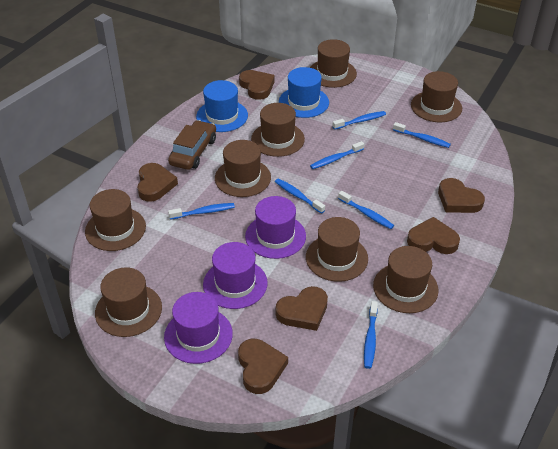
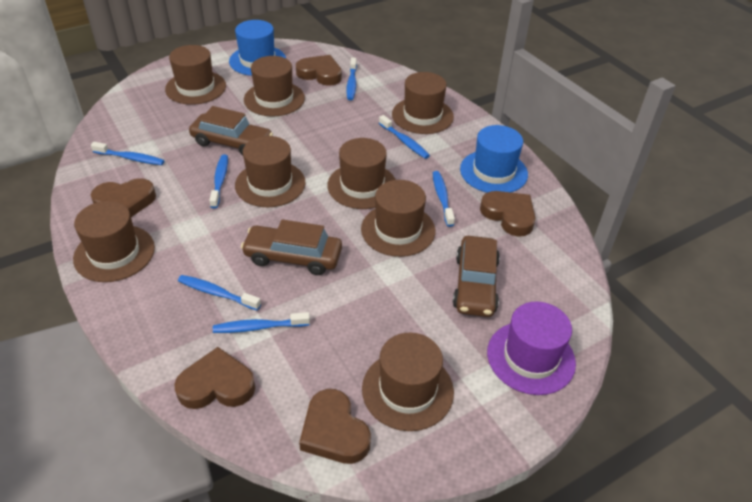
brown car: [168,120,216,170] = 1 -> [189,106,273,156] [241,219,342,275] [453,236,500,317] = 3
brown heart: [137,163,178,202] [238,339,288,394] [239,70,275,100] [276,286,328,331] [407,217,460,254] [438,178,485,213] = 6 -> [91,178,156,217] [174,347,255,409] [296,55,342,86] [299,389,371,464] [480,191,536,237] = 5
purple hat: [164,292,233,364] [203,242,268,309] [245,196,306,259] = 3 -> [487,302,576,395] = 1

